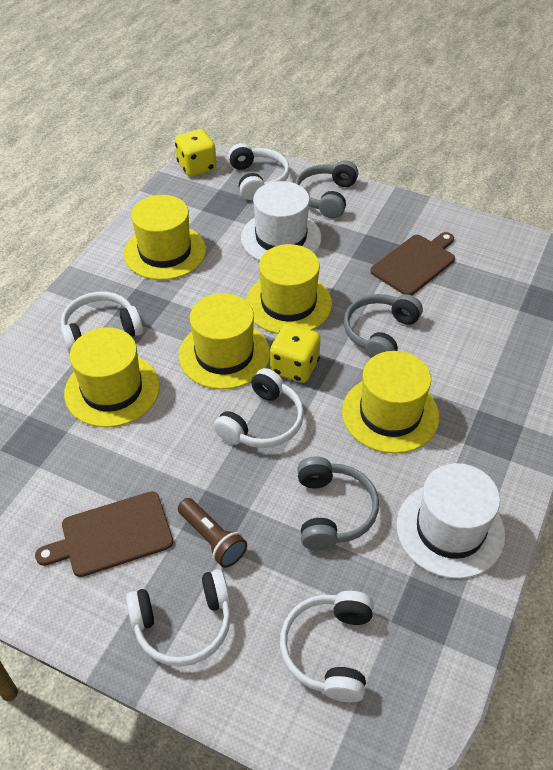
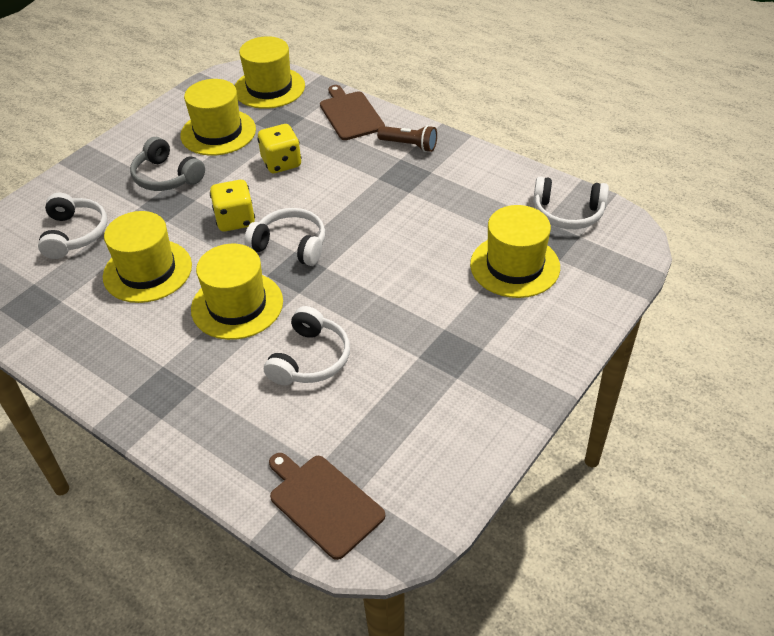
grey headphones: [295,160,358,219] [297,456,379,550] [344,294,423,358] = 3 -> [130,137,205,191] = 1
white hat: [241,181,321,261] [397,463,505,579] = 2 -> none = 0
white headphones: [61,292,143,354] [126,569,231,667] [214,368,304,448] [228,143,290,200] [280,591,374,702] = 5 -> [38,193,108,259] [244,208,325,266] [264,306,350,385] [533,177,609,229] = 4

